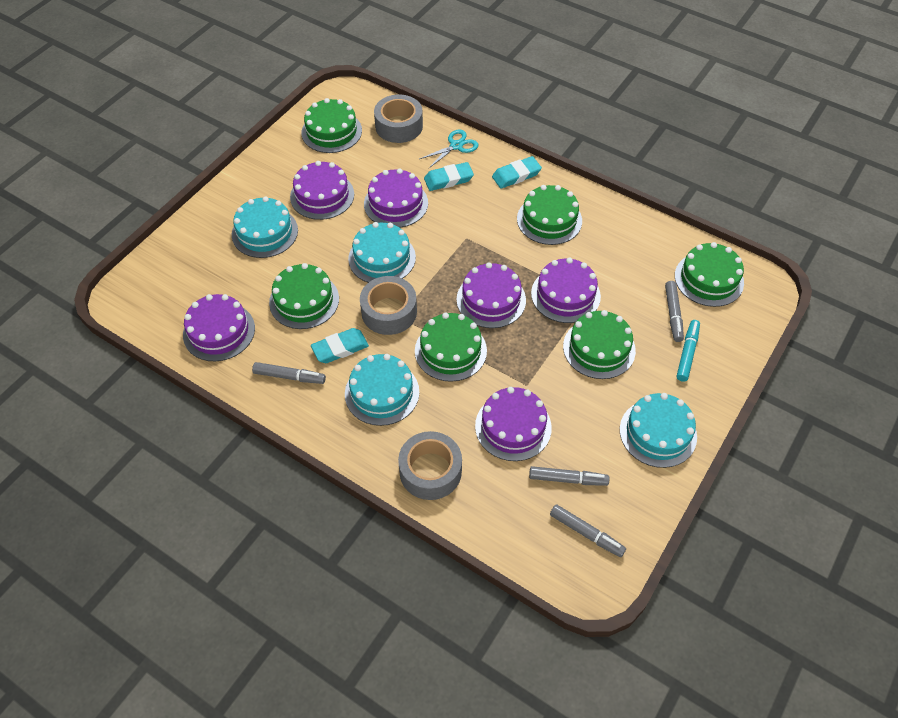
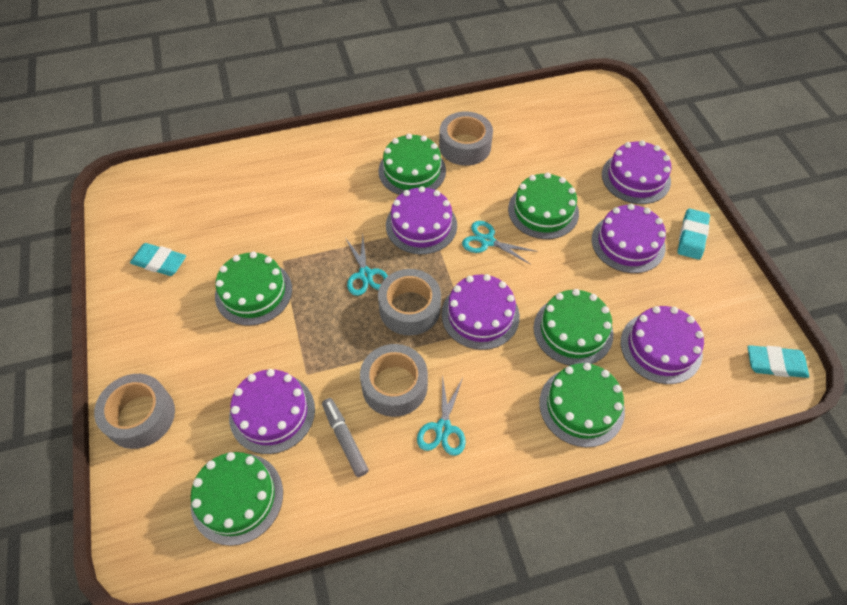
grey marker: [252,362,326,384] [529,466,609,486] [550,504,626,557] [665,281,684,342] = 4 -> [322,398,369,477] = 1
grey tape: [360,276,417,335] [374,95,423,143] [398,431,462,500] = 3 -> [94,374,175,449] [360,344,428,417] [378,269,441,335] [439,111,493,166] = 4
turquoise cake: [232,196,298,258] [345,354,419,426] [348,222,416,283] [620,393,697,468] = 4 -> none = 0
turquoise marker: [677,320,700,382] = 1 -> none = 0
turquoise scissors: [419,130,479,168] = 1 -> [346,235,388,296] [417,374,466,456] [462,221,537,265] = 3

